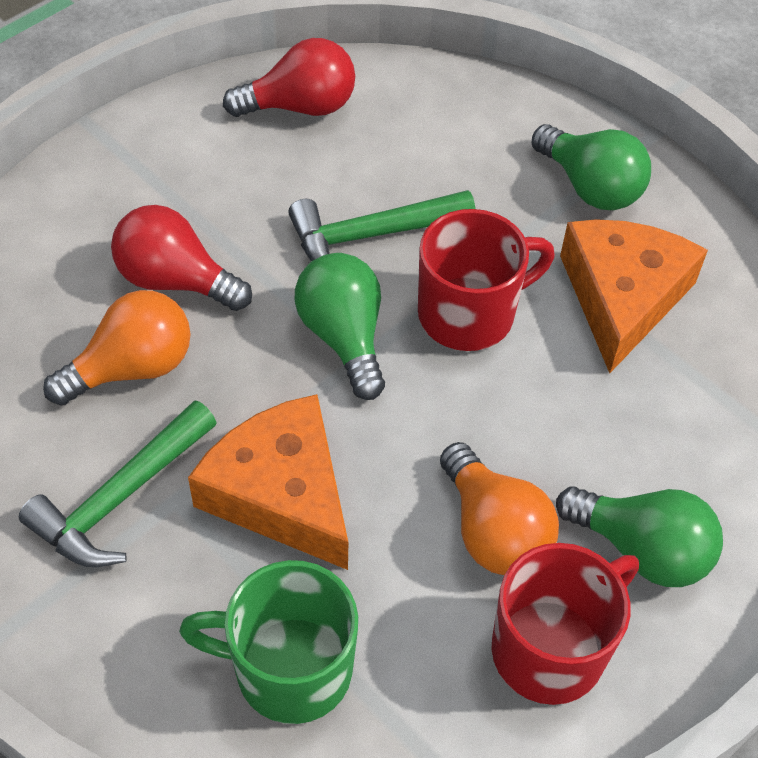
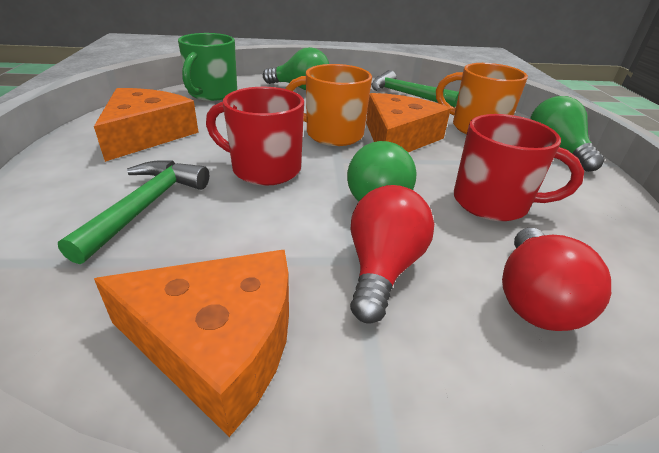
orange cheese: [188,394,348,570] [560,219,708,373] = 2 -> [94,88,199,162] [94,250,289,437] [366,93,451,152] = 3
orange light bulb: [43,290,191,405] [440,442,559,575] = 2 -> none = 0
orange mug: none = 0 -> [285,64,372,146] [436,63,528,134] = 2

